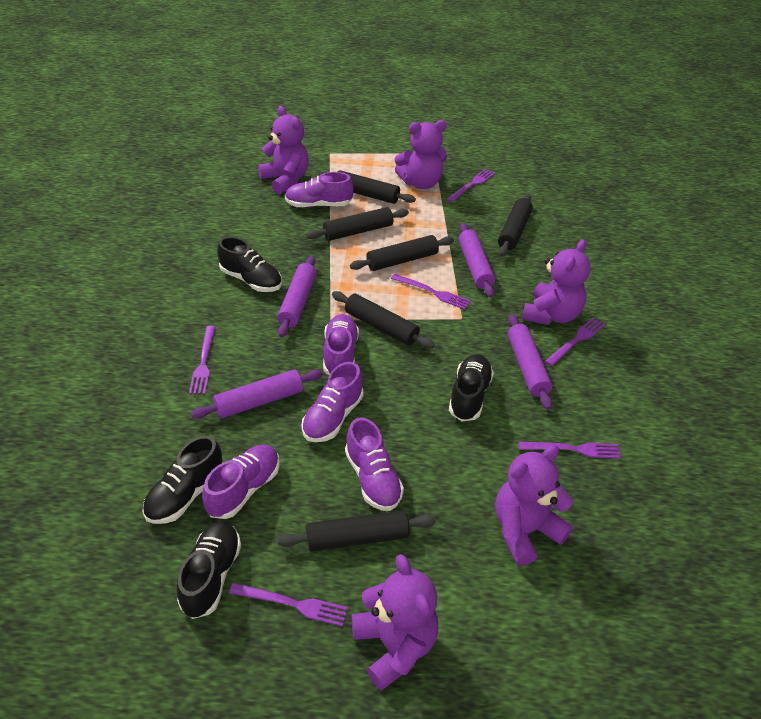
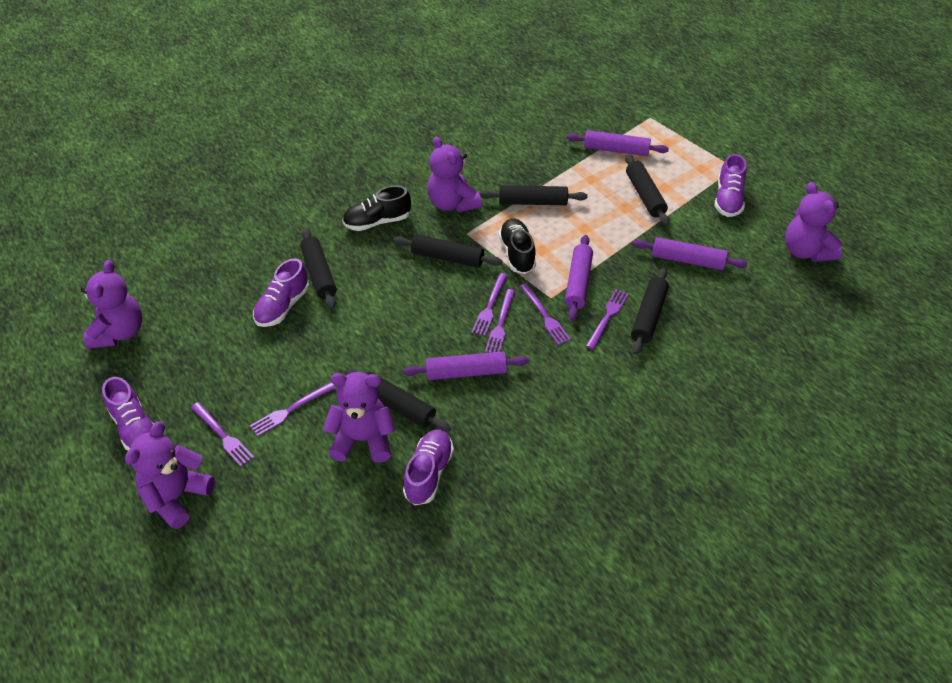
black shoe: [143,436,222,524] [177,521,241,619] [217,236,282,292] [449,354,494,421] = 4 -> [342,186,411,231] [499,218,536,274] = 2
purple shoe: [202,445,280,519] [285,172,353,208] [301,362,364,442] [323,314,359,375] [345,417,404,511] = 5 -> [102,377,154,451] [253,258,309,327] [403,429,454,505] [714,154,747,217] = 4

